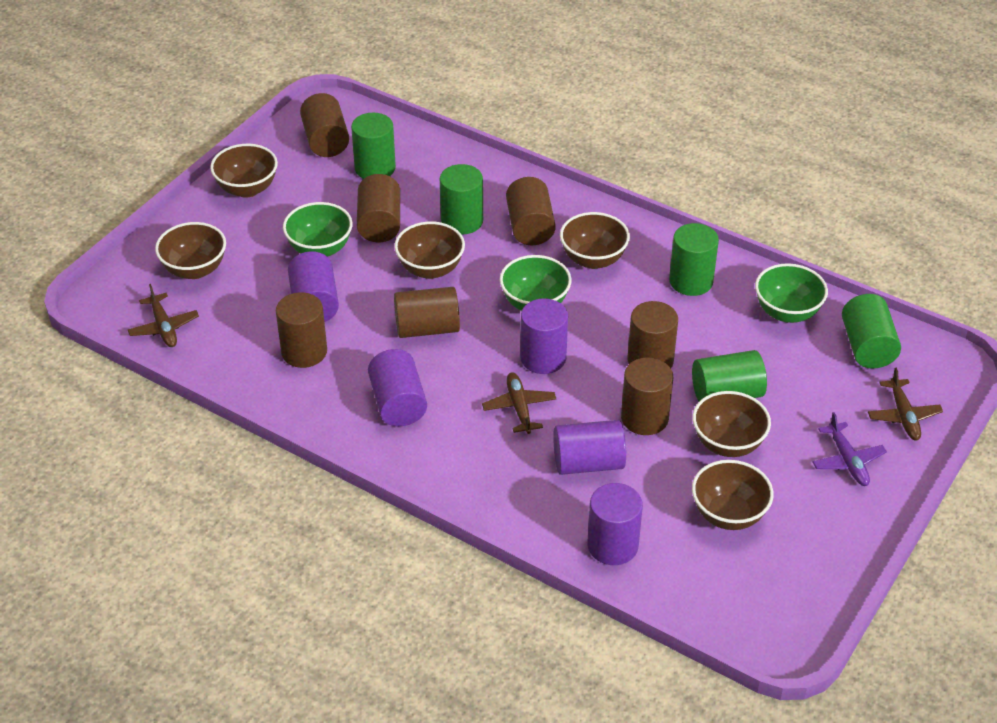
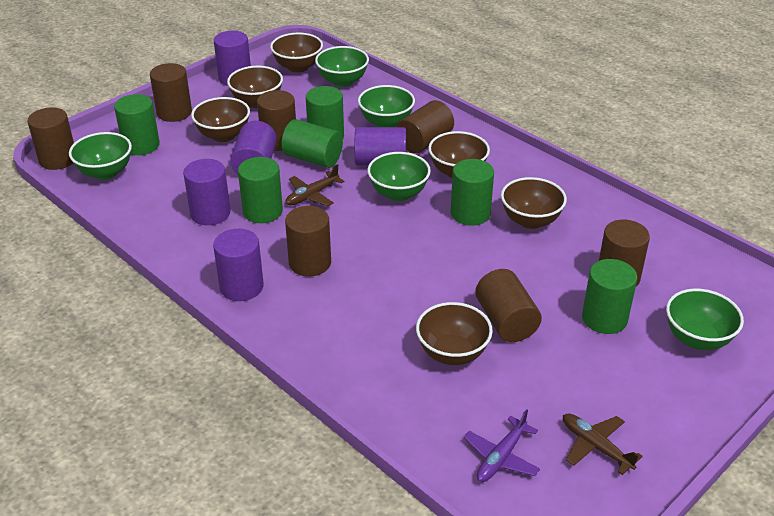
brown plane: [128,284,199,347] [482,372,556,434] [868,368,943,440] = 3 -> [285,164,344,206] [563,413,643,475] = 2
green bowl: [283,202,353,257] [500,255,572,311] [755,263,828,323] = 3 -> [69,132,132,180] [315,46,369,87] [358,85,415,127] [367,152,431,201] [666,288,744,350] = 5
green cylinder: [351,113,396,179] [440,164,483,235] [669,223,719,296] [692,350,767,401] [842,294,901,368] = 5 -> [114,94,160,155] [238,157,283,223] [281,119,343,168] [306,86,344,138] [451,159,494,226] [582,259,637,334] = 6

